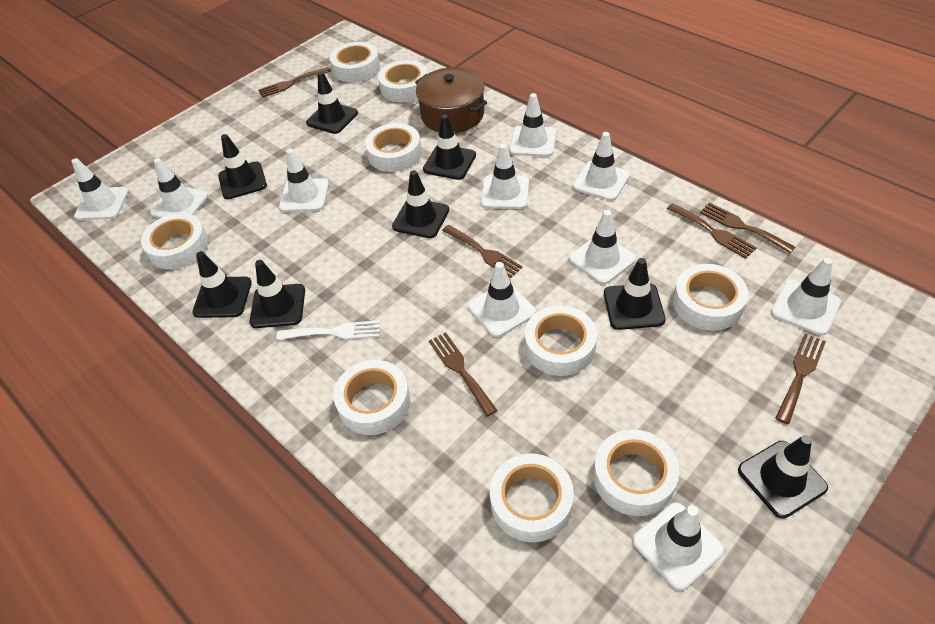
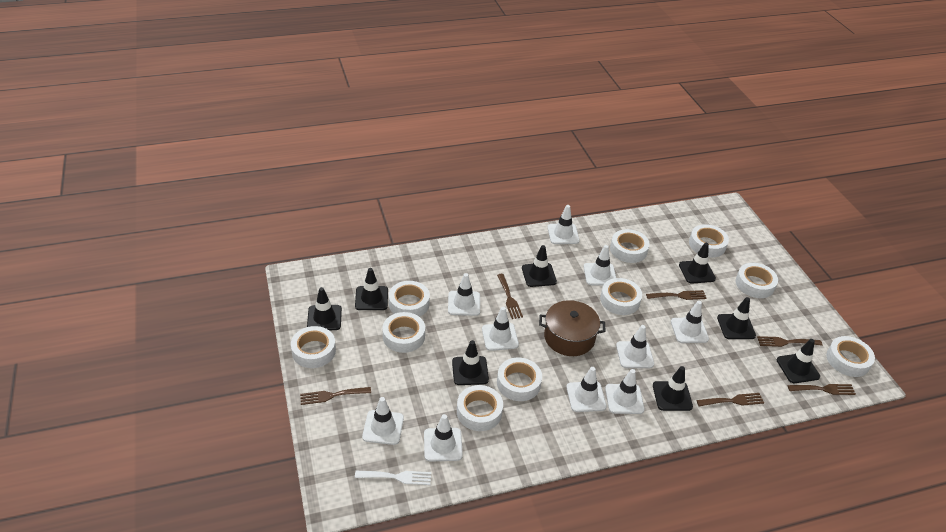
white tape: [141,213,209,269] [330,42,380,82] [334,360,411,435] [365,123,422,172] [378,60,428,102] [490,453,574,542] [525,306,597,376] [593,429,679,516] [673,264,748,330] = 9 -> [291,326,336,368] [382,312,425,353] [389,281,430,317] [457,385,503,431] [497,358,542,401] [600,278,642,315] [610,229,650,263] [689,224,729,257] [736,263,778,298] [826,336,875,377] = 10

